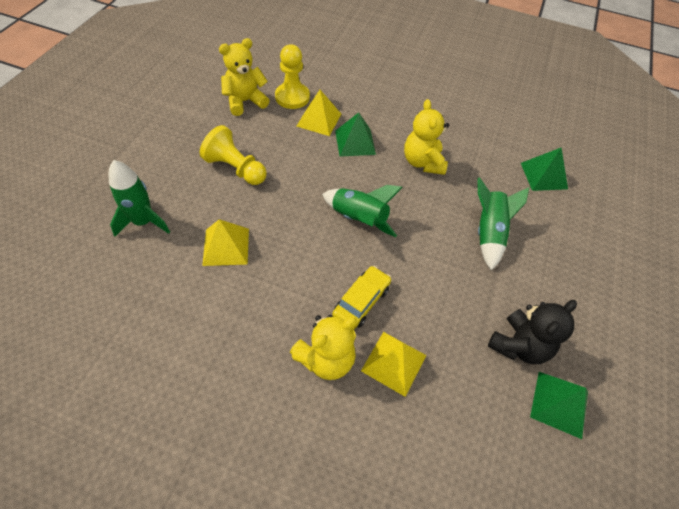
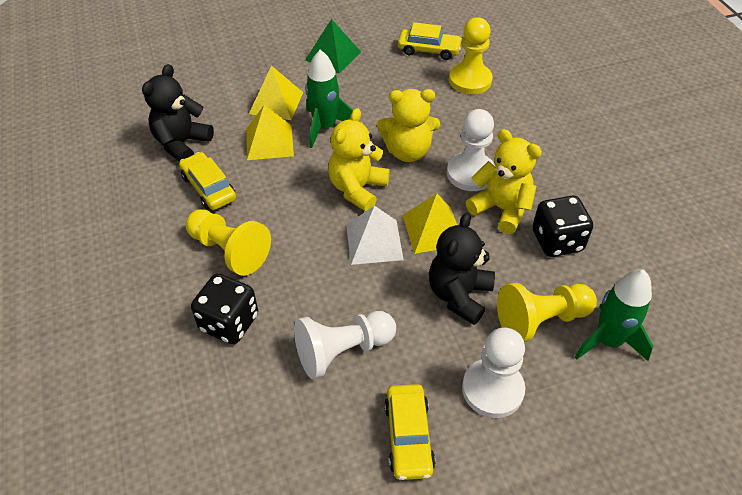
black dice: none = 0 -> [191,273,258,344] [533,196,593,257] = 2
black teddy bear: [488,300,577,364] = 1 -> [142,64,214,162] [429,213,495,325] = 2
green pyramid: [335,112,376,157] [521,147,568,191] [530,372,588,439] = 3 -> [305,19,361,74] = 1
green rocket: [109,160,170,237] [322,185,403,237] [478,177,529,270] = 3 -> [305,50,353,148] [575,270,653,361] = 2
white pawn: none = 0 -> [294,311,396,379] [447,109,495,191] [462,327,525,418] = 3
white pyramid: none = 0 -> [346,206,404,265] = 1
yellow car: [332,266,391,329] = 1 -> [179,152,236,210] [384,384,436,480] [398,22,462,60] = 3
yellow pawn: [200,125,267,185] [275,44,310,109] = 2 -> [186,209,271,276] [449,17,493,94] [497,283,597,342] = 3

